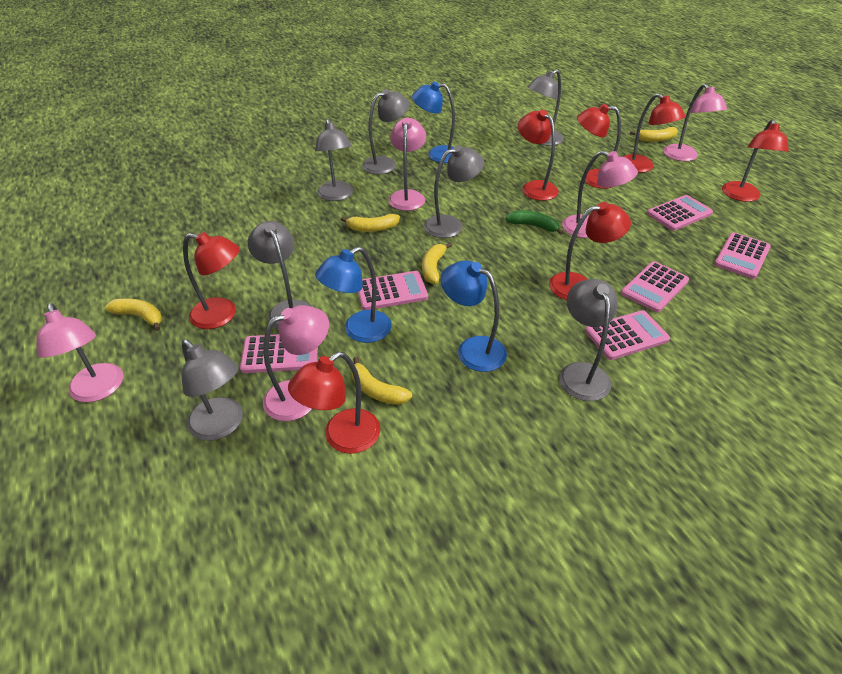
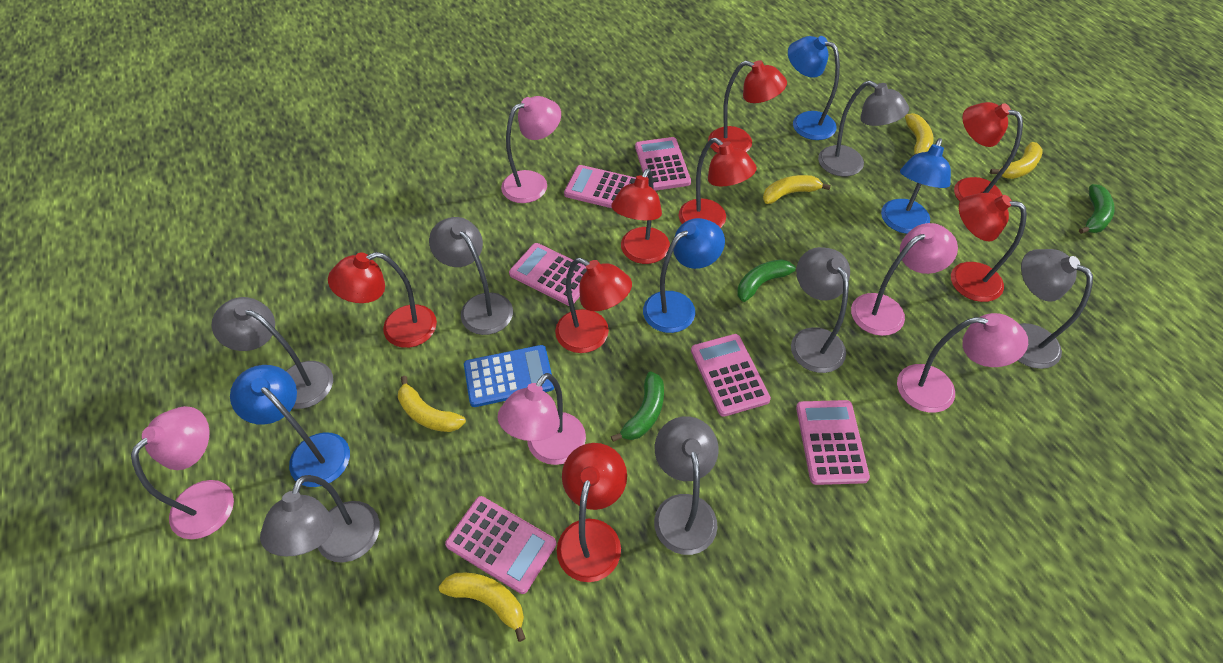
blue calculator: none = 0 -> [464,345,554,407] = 1
blue lamp: [315,247,392,343] [412,81,455,163] [441,260,507,372] = 3 -> [230,365,350,487] [643,218,725,333] [788,36,840,140] [881,138,951,234] = 4
green banana: [505,210,564,235] = 1 -> [611,371,664,442] [737,259,797,302] [1079,184,1115,234] = 3
red lamp: [183,232,239,329] [288,352,380,454] [518,110,559,201] [549,202,631,300] [577,104,621,189] [623,93,686,173] [722,119,789,202] = 7 -> [328,252,437,348] [555,258,632,353] [557,443,627,582] [611,169,670,264] [679,138,757,228] [708,60,787,153] [951,193,1027,302] [954,102,1023,201] = 8

